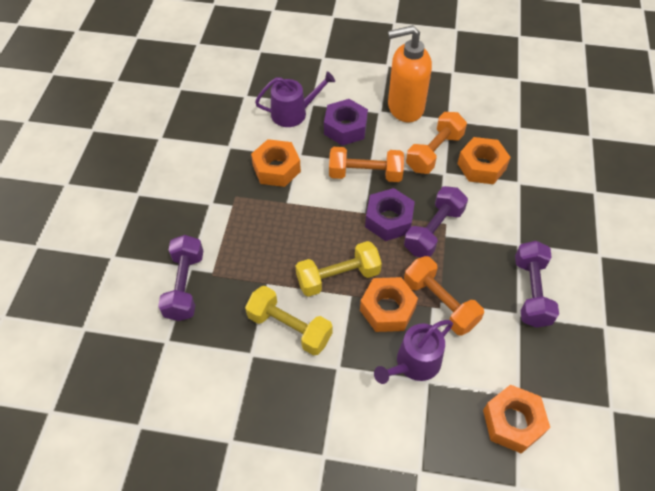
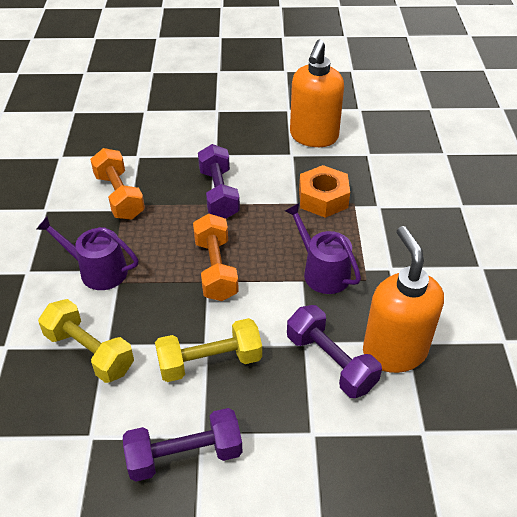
orange dumbbell: [329,147,404,182] [404,256,484,336] [406,112,467,174] = 3 -> [90,148,145,220] [193,214,239,301] = 2
orange nut: [251,139,301,187] [360,277,418,332] [457,137,511,184] [483,384,550,454] = 4 -> [299,165,350,218] = 1
orange soap dispenser: [388,25,432,122] = 1 -> [290,39,344,147] [363,226,444,373] = 2
purple nut: [324,99,368,146] [365,188,415,241] = 2 -> none = 0

